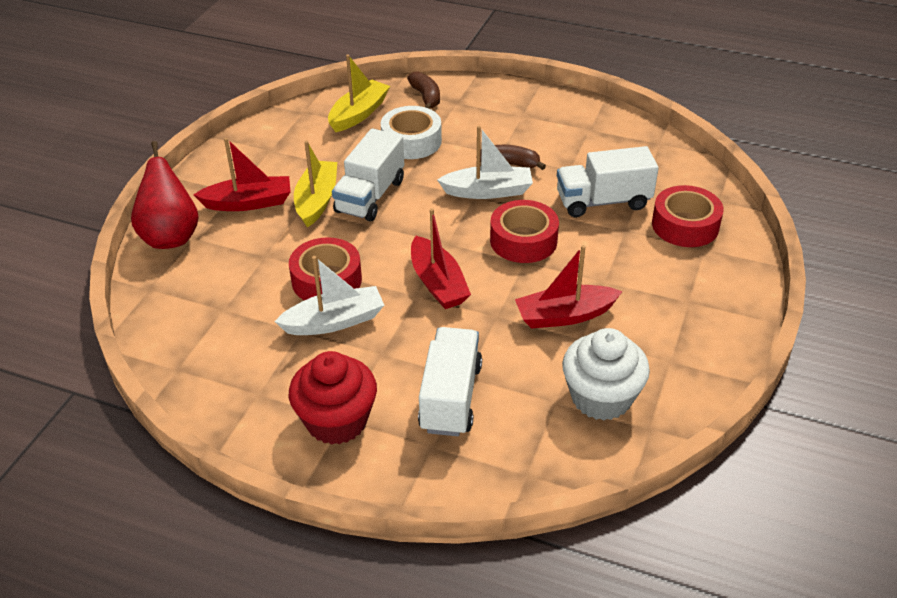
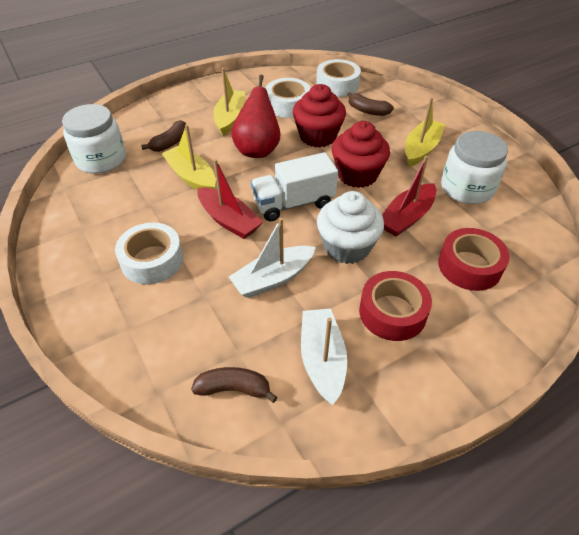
brown banana: [407,71,440,109] [480,145,546,170] = 2 -> [141,120,186,152] [191,367,278,403] [347,92,394,116] = 3
red boat: [194,138,291,211] [411,208,471,309] [515,245,623,328] = 3 -> [197,159,263,239] [382,156,436,237] = 2
red cupcake: [289,351,377,445] = 1 -> [293,84,346,147] [332,121,390,188] = 2
red tape: [289,237,362,301] [490,200,559,263] [652,185,724,247] = 3 -> [359,271,432,341] [438,228,510,291] = 2
white jar: none = 0 -> [62,104,126,174] [441,131,508,204] = 2
white tape: [381,106,442,159] = 1 -> [115,222,183,285] [265,78,311,118] [316,59,361,97] = 3
white truck: [332,128,404,221] [418,327,482,436] [557,146,659,217] = 3 -> [251,152,338,222] = 1
yellow boat: [294,141,337,228] [328,54,390,132] = 2 -> [161,125,216,190] [213,68,245,136] [405,97,445,167] = 3

